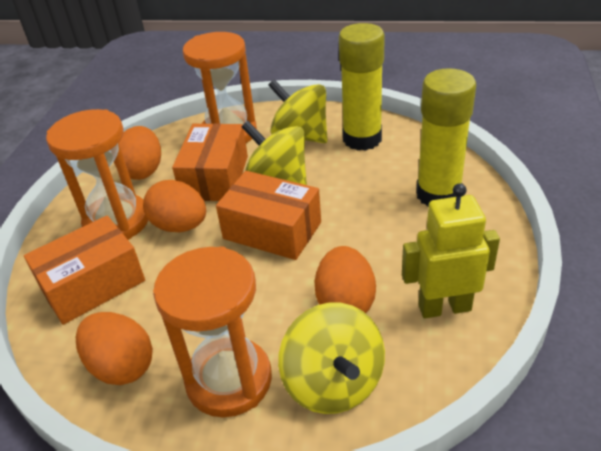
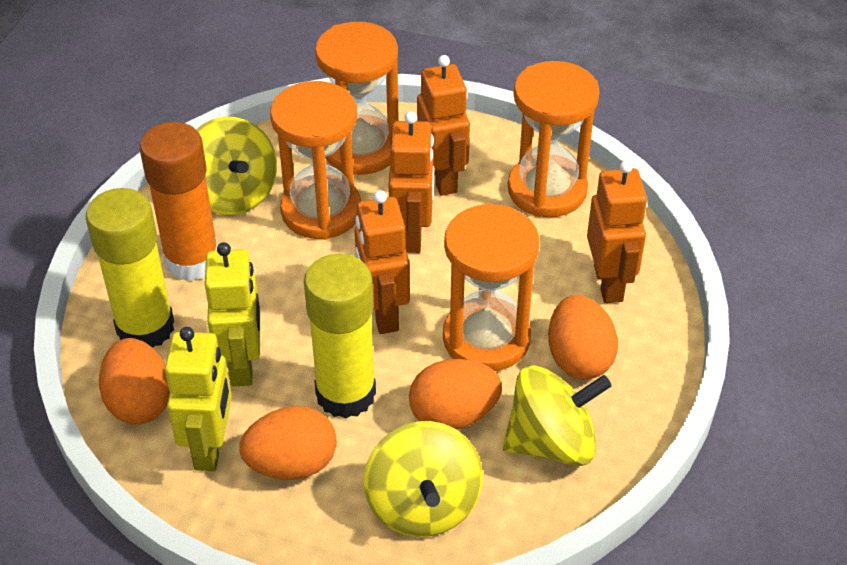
orange box: [24,216,145,325] [172,123,248,201] [216,171,321,260] = 3 -> none = 0
orange glue stick: none = 0 -> [140,122,218,281] = 1
orange hourglass: [46,109,148,240] [153,246,272,418] [183,32,257,143] = 3 -> [270,81,361,240] [315,22,399,175] [443,203,539,371] [508,61,600,217] = 4
orange robot: none = 0 -> [355,190,410,334] [389,111,434,253] [417,55,470,196] [587,160,648,303] = 4
yellow robot: [402,183,500,318] = 1 -> [165,327,232,471] [205,242,260,386] = 2

